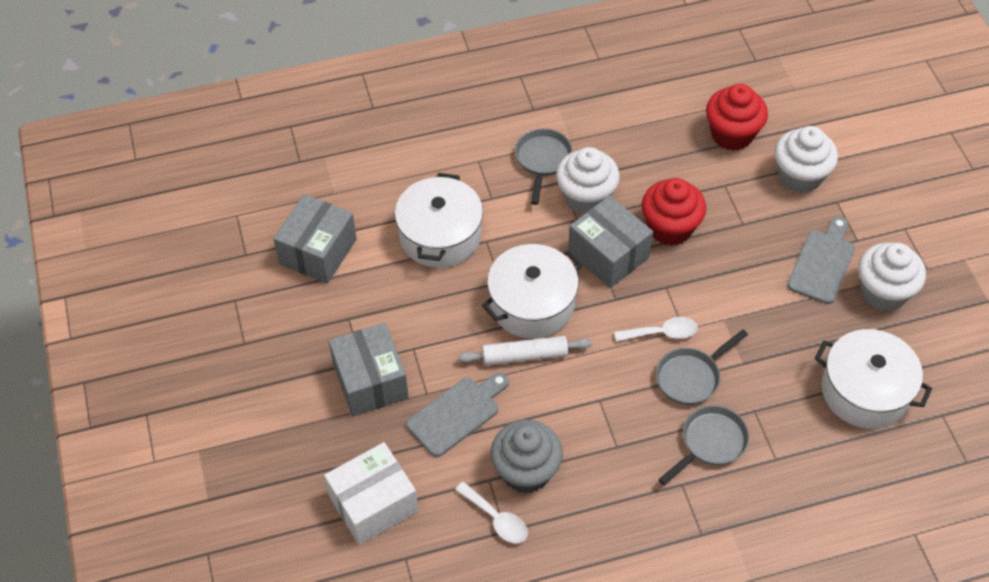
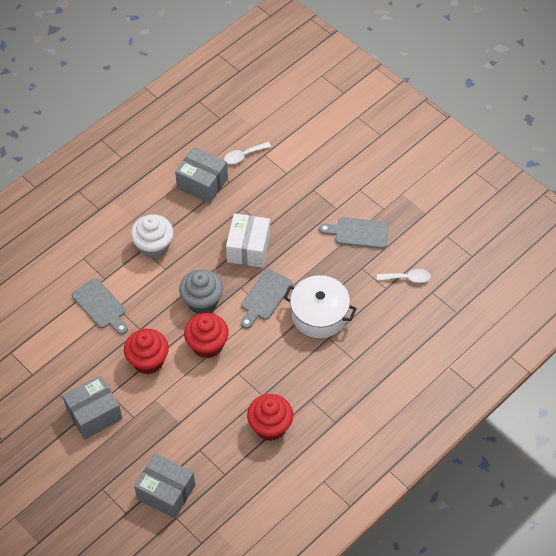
grey cutting board: [407,372,509,457] [787,216,855,304] = 2 -> [72,278,128,335] [241,269,292,329] [319,217,389,249] = 3
grey pan: [515,128,572,205] [656,329,748,405] [658,405,749,485] = 3 -> none = 0
red cupcake: [642,178,706,246] [706,84,768,151] = 2 -> [124,329,169,374] [184,313,229,358] [247,394,293,441] = 3
white cupcake: [556,147,620,214] [775,126,838,193] [858,243,926,311] = 3 -> [131,215,173,258] = 1
white pot: [395,173,483,268] [482,244,583,339] [815,329,932,429] = 3 -> [284,275,357,338] = 1
white rolling pin: [458,336,592,366] = 1 -> none = 0

